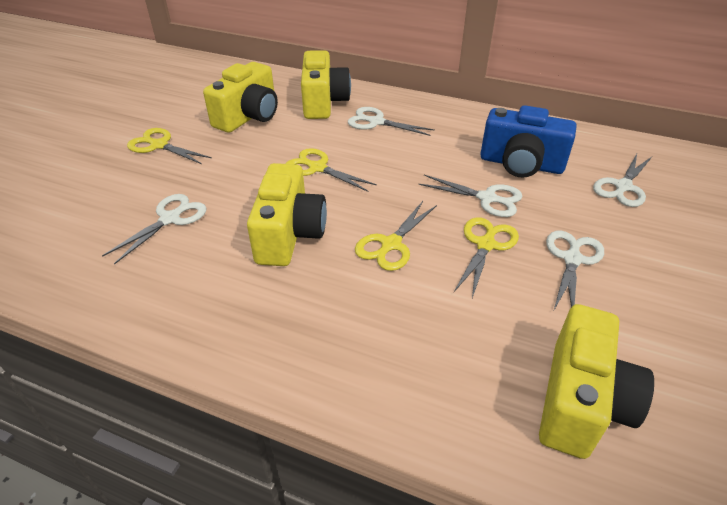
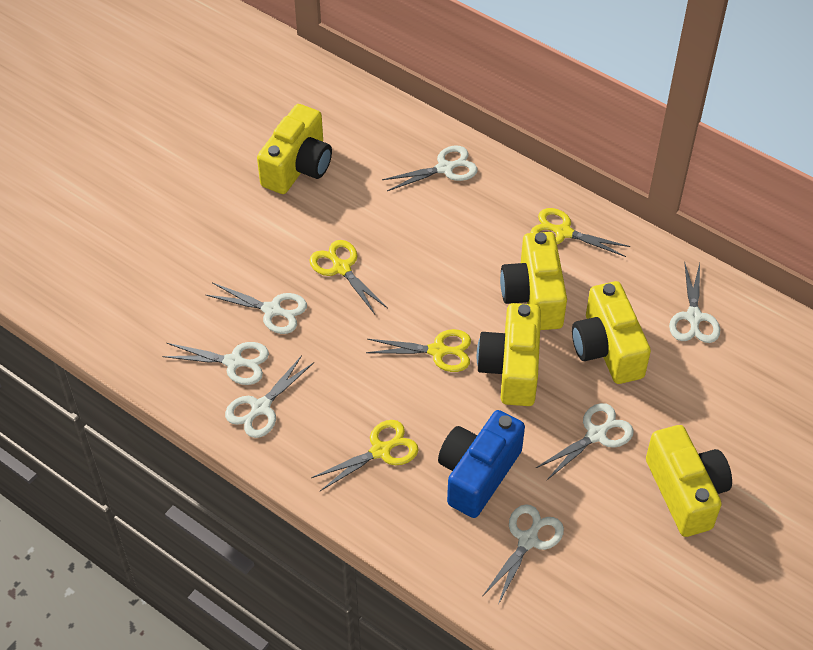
white scissors: [102,194,206,265] [348,107,435,136] [419,175,523,217] [546,231,604,312] [593,154,652,207] = 5 -> [162,342,269,385] [206,283,307,334] [225,355,314,438] [382,146,478,191] [482,504,564,605] [536,403,634,480] [669,261,720,343] = 7
yellow camera: [203,62,278,133] [247,163,327,266] [301,50,351,119] [539,304,654,459] = 4 -> [257,104,332,194] [477,303,541,406] [500,232,567,330] [572,281,651,384] [646,425,732,537] = 5

